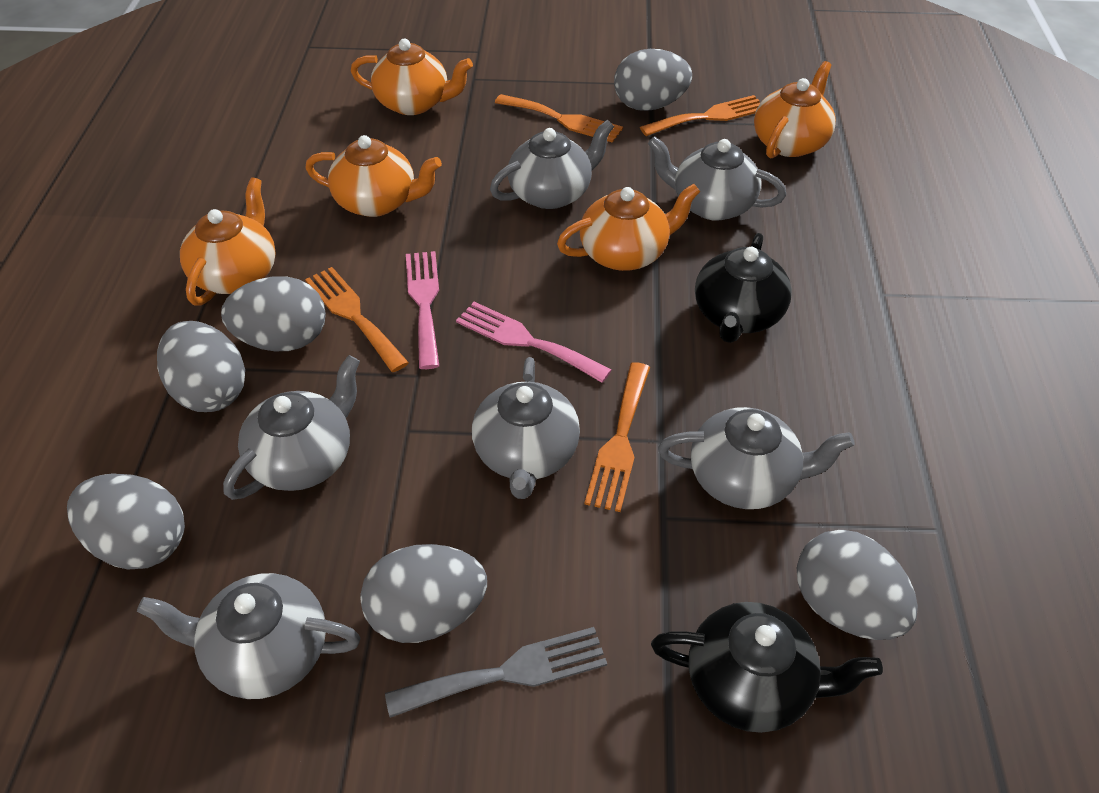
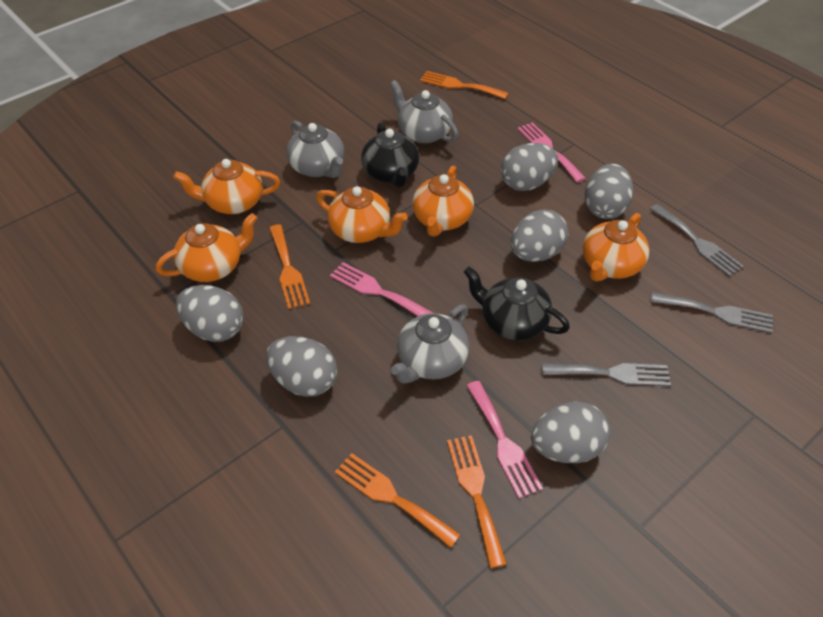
grey fork: [385,627,607,718] = 1 -> [542,363,671,386] [650,204,744,276] [651,292,773,333] = 3
grey teapot: [137,573,360,699] [223,355,360,500] [472,357,580,499] [490,120,614,209] [648,136,786,221] [658,407,855,509] = 6 -> [286,121,344,178] [390,80,459,143] [391,304,469,384] = 3
pink fork: [406,251,439,369] [456,302,612,383] = 2 -> [330,262,433,316] [466,381,543,499] [517,122,586,182] = 3

